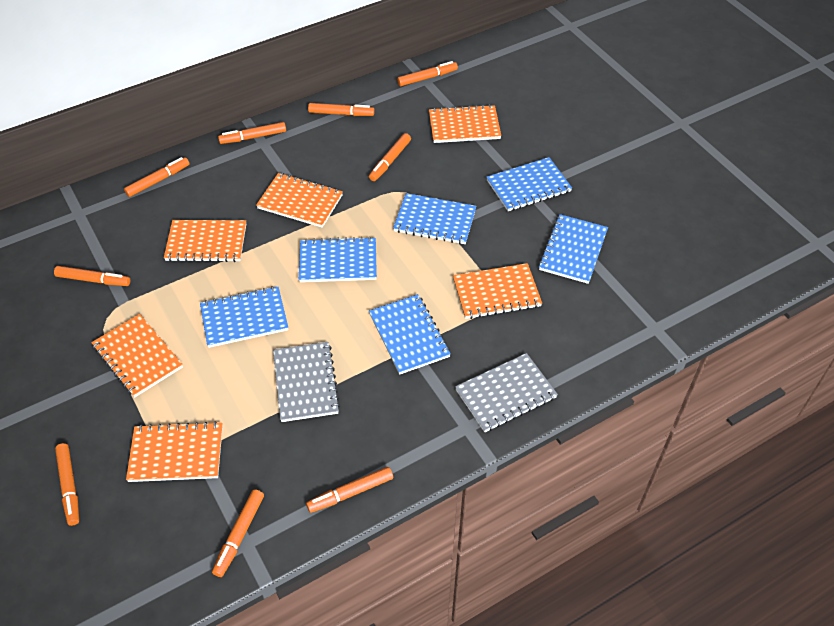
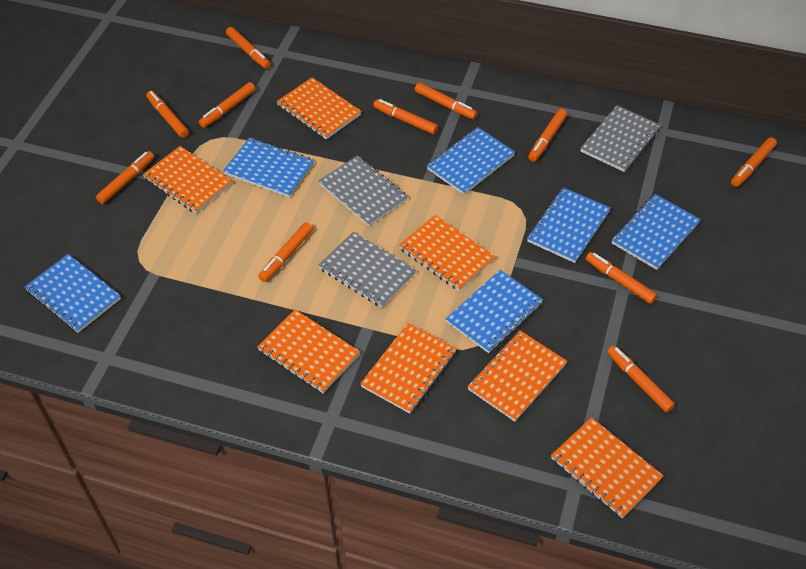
grey notebook: [273,342,340,422] [455,353,558,432] = 2 -> [319,155,408,226] [319,232,416,308] [580,105,661,172] = 3
orange marker: [54,266,130,286] [55,443,79,526] [124,157,189,197] [212,489,264,577] [218,122,286,144] [306,467,393,513] [308,103,375,116] [369,133,411,181] [397,61,458,86] = 9 -> [96,151,154,204] [146,91,189,138] [199,82,256,128] [226,27,271,69] [258,222,313,282] [373,99,438,135] [415,83,478,119] [528,109,567,162] [586,252,657,304] [607,345,675,413] [731,137,777,187] = 11
orange notebook: [91,314,183,397] [126,421,223,482] [164,220,246,262] [256,173,343,228] [429,104,501,143] [453,263,542,319] = 6 -> [143,146,232,213] [257,309,360,393] [277,77,361,140] [360,323,457,414] [399,215,495,291] [467,331,567,422] [551,417,664,518] = 7

